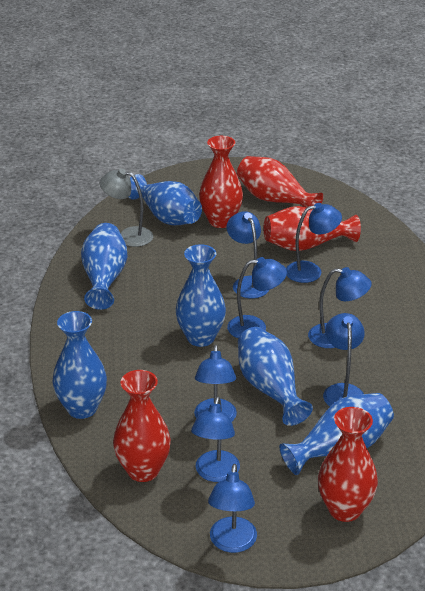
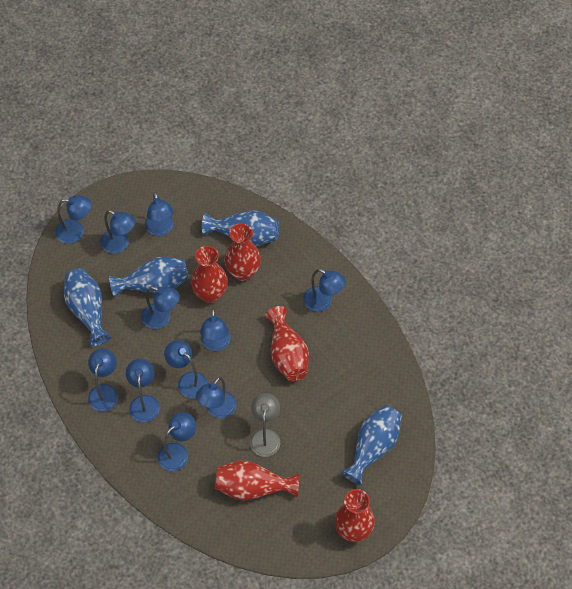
blue lamp: [191,397,240,482] [194,345,237,421] [208,464,257,553] [226,211,269,298] [227,257,287,338] [286,203,342,283] [308,267,372,348] [323,313,365,407] = 8 -> [55,195,91,244] [88,348,118,411] [100,210,136,254] [126,359,160,422] [141,286,180,329] [145,192,174,236] [157,412,196,471] [164,340,208,399] [196,377,236,418] [200,309,230,351] [303,269,346,312] = 11
blue vase: [52,311,107,419] [81,223,128,310] [129,174,202,225] [176,244,226,347] [238,327,313,426] [279,393,394,475] = 6 -> [64,268,111,346] [109,256,189,298] [202,210,279,246] [341,405,402,485] = 4

